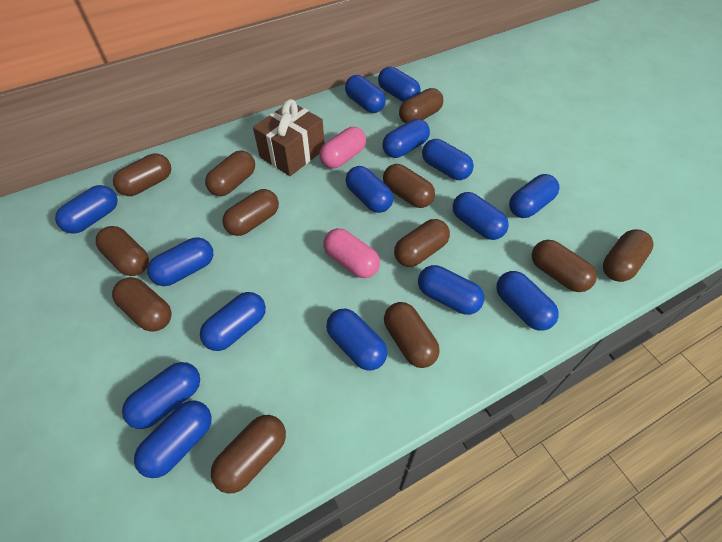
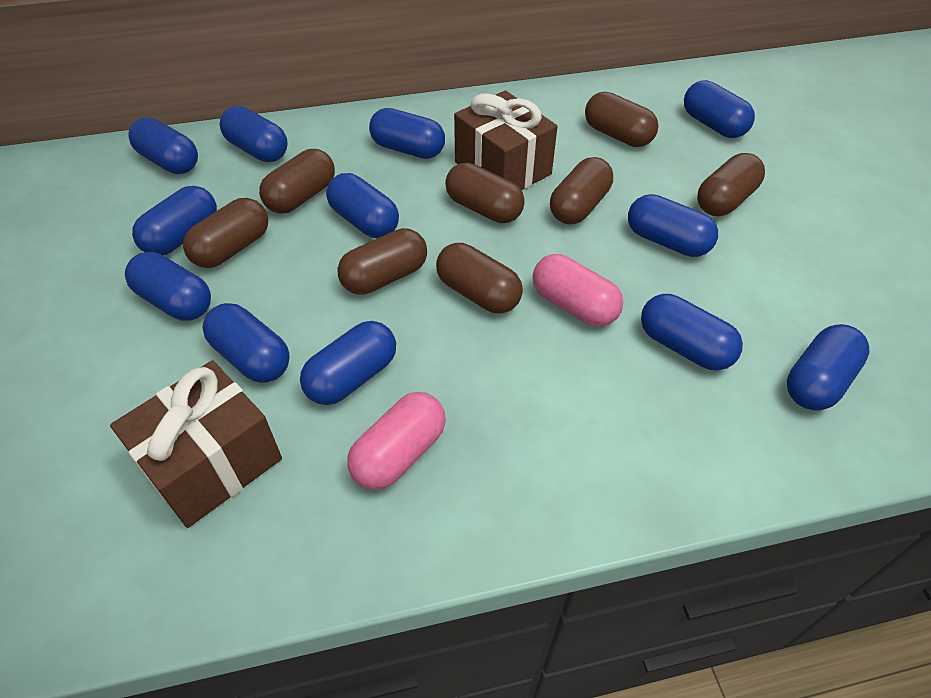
blue capsule: [55,185,118,234] [122,362,200,429] [134,400,211,478] [147,238,213,286] [200,292,266,351] [326,308,387,370] [345,75,386,113] [345,166,393,213] [378,67,421,102] [382,119,430,158] [418,265,484,315] [422,139,474,180] [453,192,509,240] [496,271,559,331] [509,174,560,218] = 15 -> [125,252,211,321] [128,117,198,174] [132,186,217,255] [203,303,290,383] [220,106,288,162] [300,321,396,405] [326,173,399,238] [369,108,445,159] [628,194,718,257] [641,294,743,370] [684,80,755,138] [787,324,870,410] = 12
brown capsule: [96,226,149,276] [112,277,172,332] [113,153,171,196] [205,151,255,196] [211,415,286,494] [222,189,279,236] [383,164,435,208] [384,302,440,368] [394,219,450,267] [399,88,443,123] [532,240,597,292] [603,229,653,282] = 12 -> [183,198,268,268] [259,149,335,214] [337,228,427,295] [436,243,523,314] [445,163,525,223] [550,157,613,224] [585,92,658,147] [697,153,765,216] = 8
brown gift: [253,99,325,176] = 1 -> [110,360,282,528] [454,90,558,190] = 2

